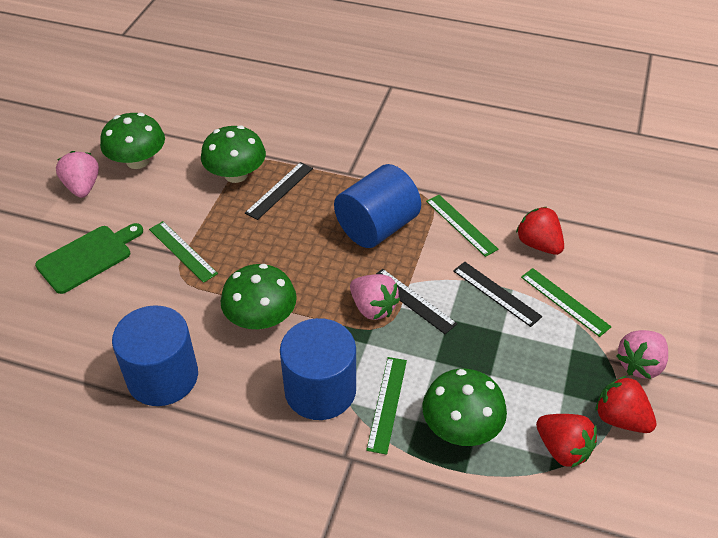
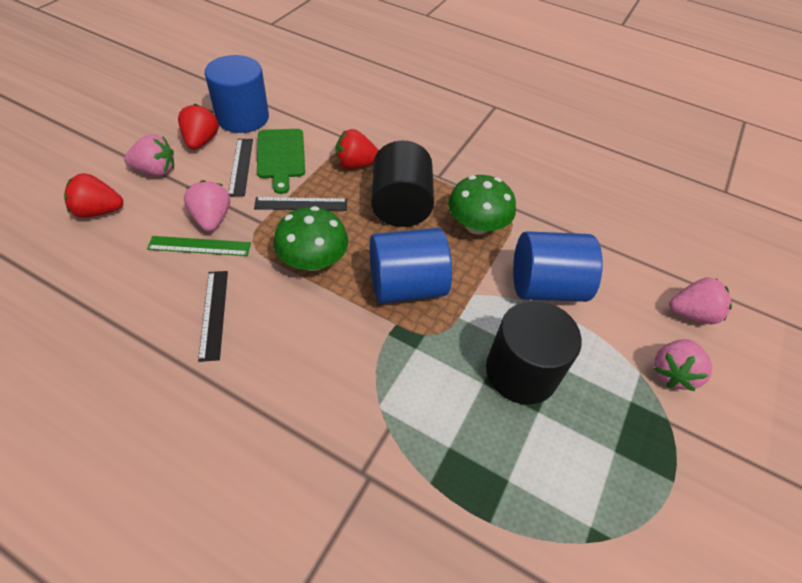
black cylinder: none = 0 -> [371,140,434,227] [486,300,582,405] = 2
green mushroom: [100,113,165,169] [201,125,266,183] [221,264,297,329] [423,368,507,446] = 4 -> [273,206,348,271] [448,175,516,235] = 2
green ruler: [149,221,218,283] [366,357,407,455] [426,195,499,257] [521,268,611,337] = 4 -> [147,236,251,256] = 1
pink strawberry: [56,151,99,198] [350,274,400,320] [616,330,668,379] = 3 -> [124,134,174,176] [184,180,230,232] [654,339,712,391] [669,277,732,324] = 4

